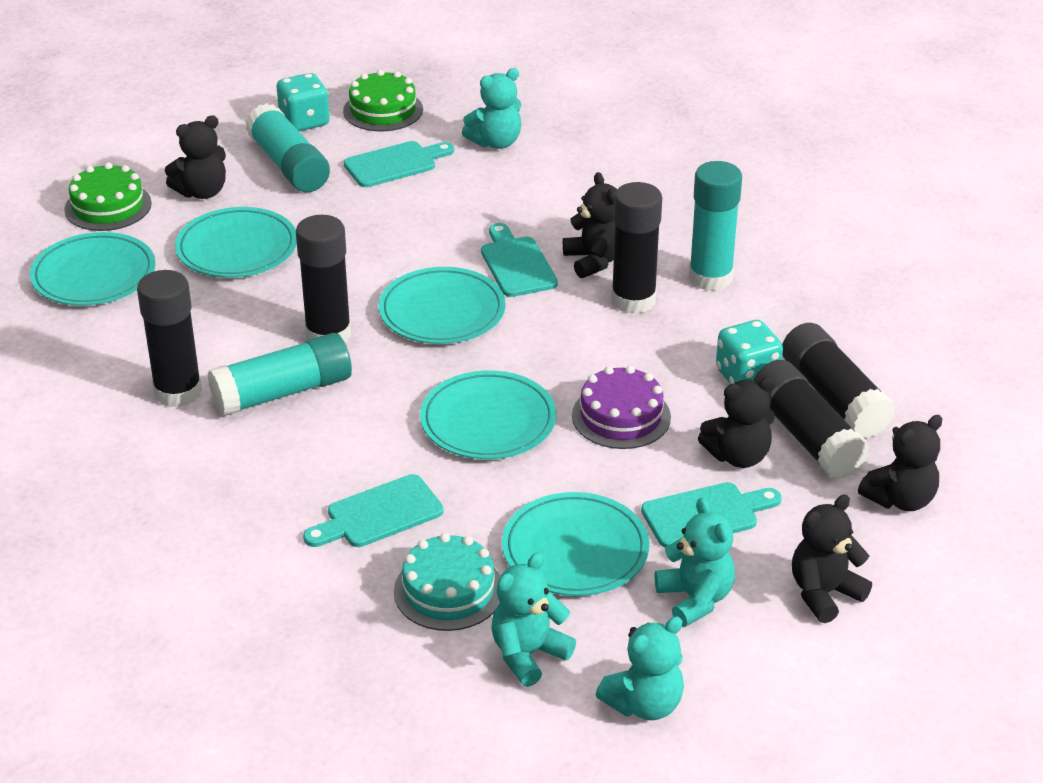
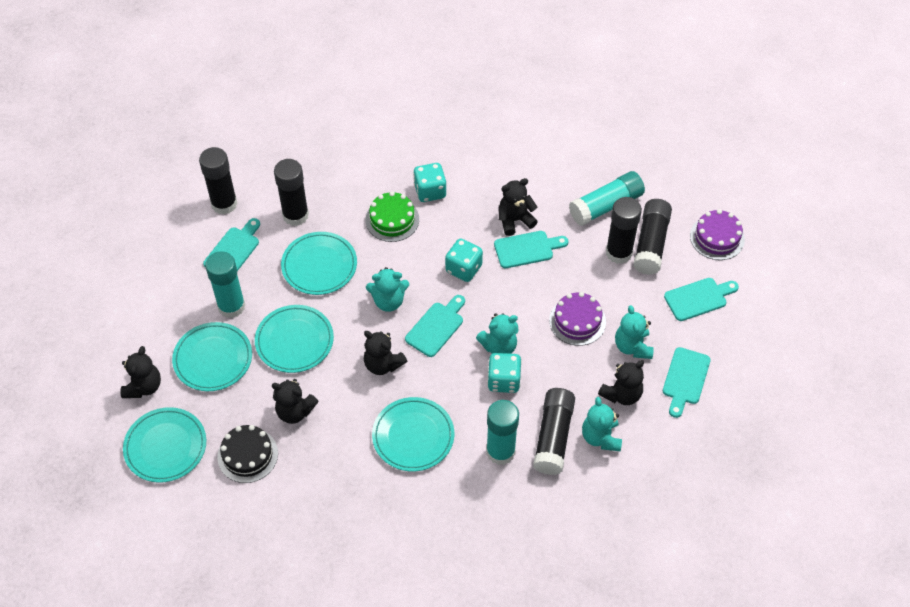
black cake: none = 0 -> [217,425,278,483] = 1
green cake: [64,162,152,231] [343,70,423,131] = 2 -> [365,191,419,242] = 1
purple cake: [572,366,671,449] = 1 -> [549,292,606,346] [690,209,745,260] = 2
turquoise cake: [394,533,500,631] = 1 -> none = 0
turquoise cutting board: [303,474,444,547] [344,141,454,187] [481,223,558,297] [641,482,782,548] = 4 -> [203,218,260,271] [405,295,465,357] [494,231,568,268] [663,347,711,418] [664,278,739,321] = 5
turquoise dice: [277,73,330,131] [716,320,783,384] = 2 -> [413,163,446,202] [445,238,483,282] [487,353,522,393] = 3

